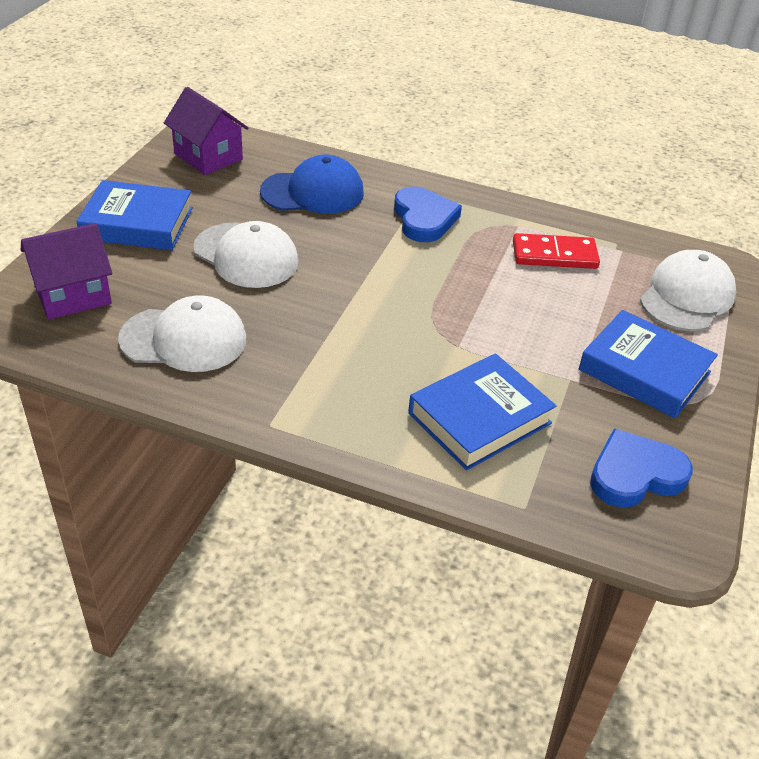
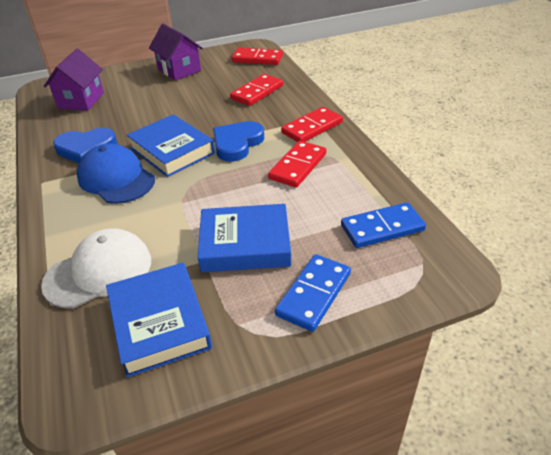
blue domino: none = 0 -> [275,254,351,332] [341,202,426,248] = 2
red domino: [513,233,600,269] = 1 -> [230,74,283,106] [232,47,283,65] [268,141,326,188] [281,107,343,142] = 4
white cap: [118,295,246,372] [193,221,299,288] [640,250,736,331] = 3 -> [41,228,151,308] = 1

